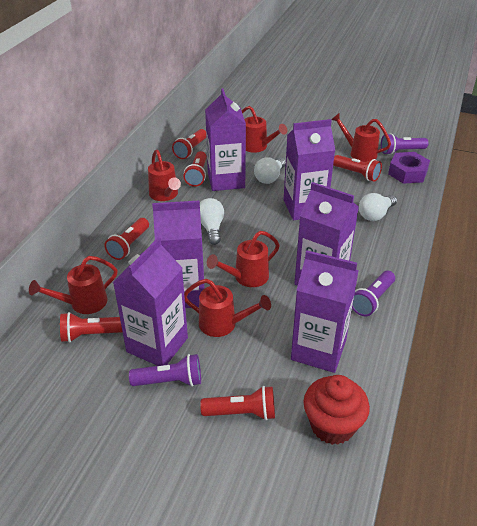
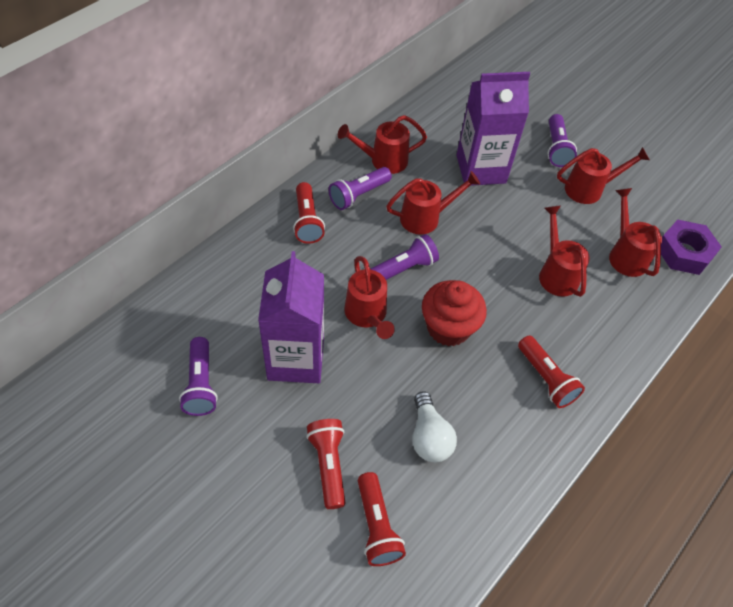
purple carton: [113,237,188,366] [152,201,205,308] [205,88,246,191] [284,119,335,220] [291,250,359,373] [294,182,359,286] = 6 -> [258,251,324,383] [457,72,530,186] = 2
purple flashlight: [129,354,201,387] [352,271,395,316] [381,133,429,155] = 3 -> [179,337,218,416] [328,167,392,210] [370,234,439,280] [547,114,577,167] = 4
red flashlight: [60,312,122,342] [104,218,149,260] [172,129,206,159] [183,151,207,187] [200,386,275,420] [333,155,382,182] = 6 -> [293,182,325,244] [306,419,346,509] [358,472,406,566] [518,336,585,408] = 4
white light bulb: [200,198,224,245] [254,157,286,184] [359,193,397,221] = 3 -> [412,391,457,462] = 1

